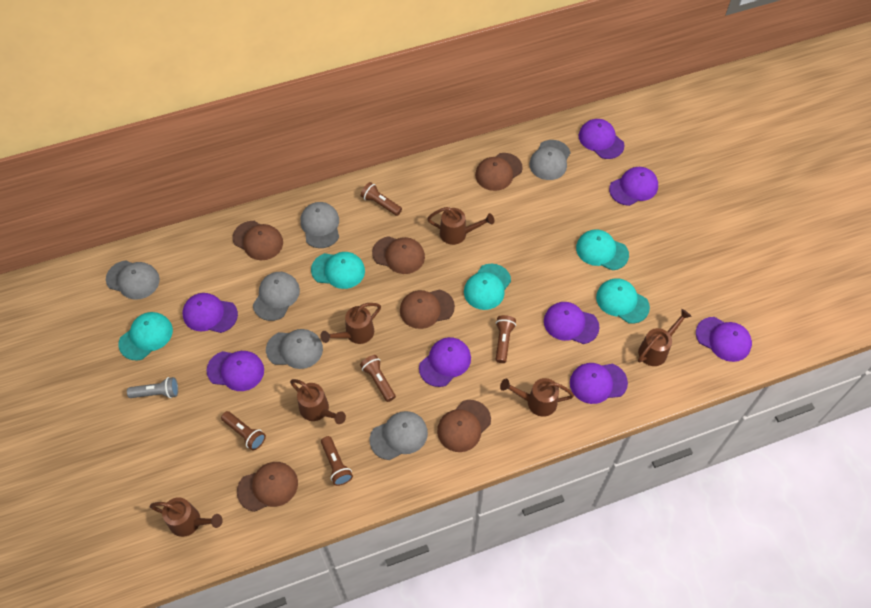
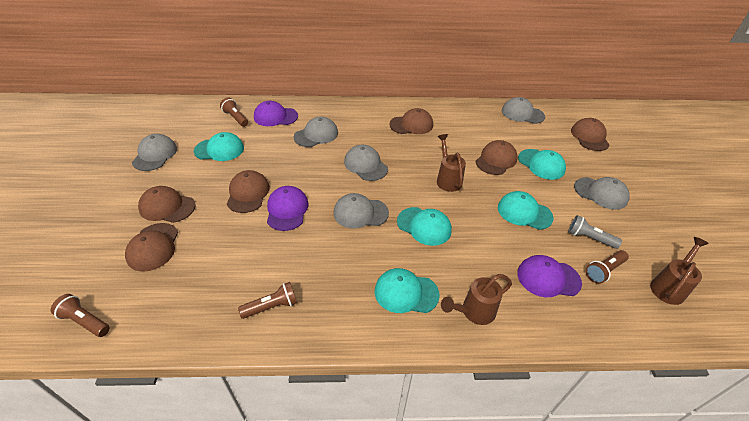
brown flashlight: [221,411,266,451] [321,436,353,486] [360,355,396,402] [361,182,402,216] [496,315,516,363] = 5 -> [51,294,110,337] [220,98,248,127] [238,282,297,319] [586,250,629,284] = 4
brown watering can: [150,497,223,537] [290,379,346,424] [320,303,381,344] [427,207,494,245] [500,378,574,417] [638,309,692,366] = 6 -> [437,134,466,192] [441,274,512,325] [650,237,709,305] = 3
purple cap: [183,293,238,333] [206,351,264,391] [419,337,471,387] [544,302,600,344] [570,363,628,404] [579,119,625,159] [609,167,658,206] [696,317,752,362] = 8 -> [254,101,298,126] [267,186,309,231] [517,255,582,297] = 3

